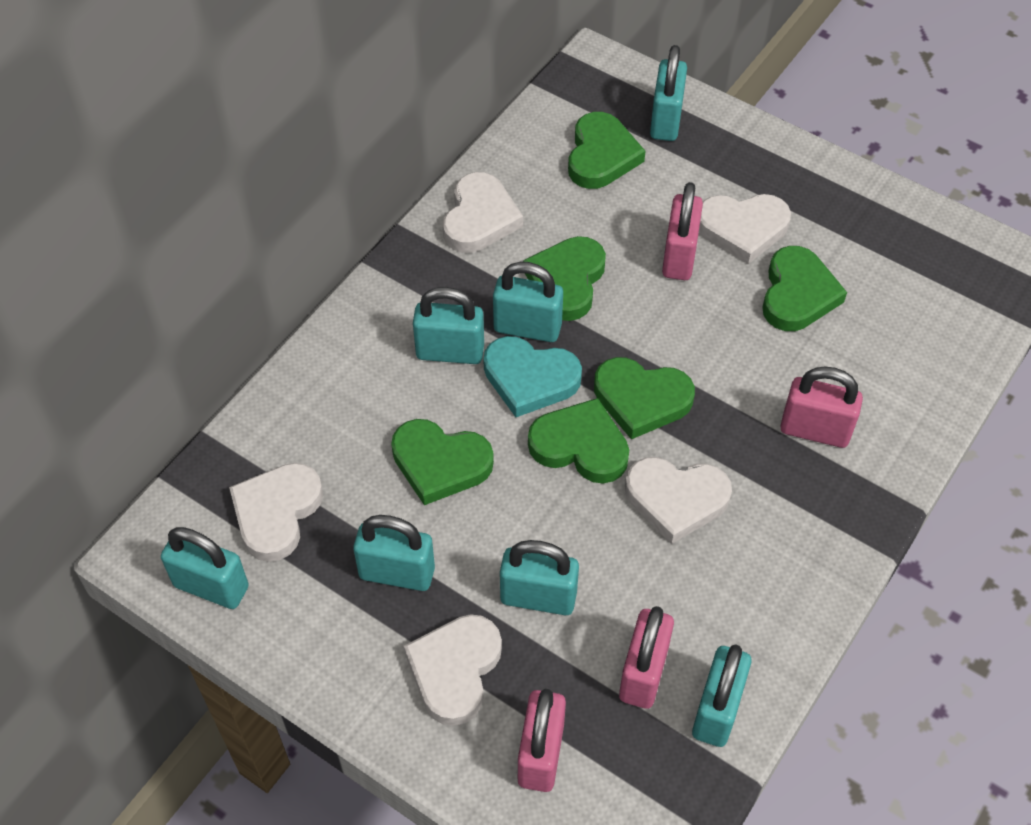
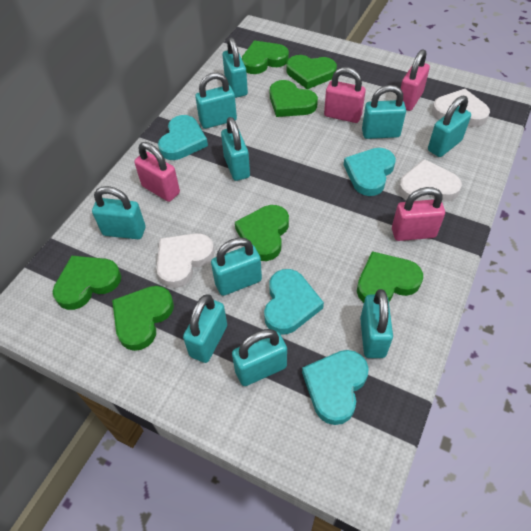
green heart: [391,419,494,505] [523,236,606,321] [528,398,629,484] [568,112,646,189] [594,357,695,439] [762,246,847,331] = 6 -> [53,256,121,310] [112,286,174,351] [235,205,289,261] [242,40,289,74] [270,80,318,117] [286,55,337,89] [357,251,423,303] = 7
turquoise heart: [483,336,582,417] = 1 -> [158,115,208,160] [264,269,324,335] [302,350,369,425] [344,148,396,196] = 4
turquoise padlock: [161,527,249,609] [353,515,435,591] [413,287,484,364] [493,262,563,342] [500,540,579,615] [650,45,687,141] [692,644,752,747] = 7 -> [92,186,145,239] [183,294,227,363] [195,72,237,129] [211,238,262,296] [221,117,250,181] [223,37,248,98] [232,329,287,386] [360,289,393,358] [362,85,406,139] [428,96,471,157] = 10
white heart: [229,463,323,562] [404,614,502,726] [443,172,523,253] [625,457,732,544] [699,194,791,264] = 5 -> [156,233,215,288] [399,159,462,202] [432,89,490,127] = 3

